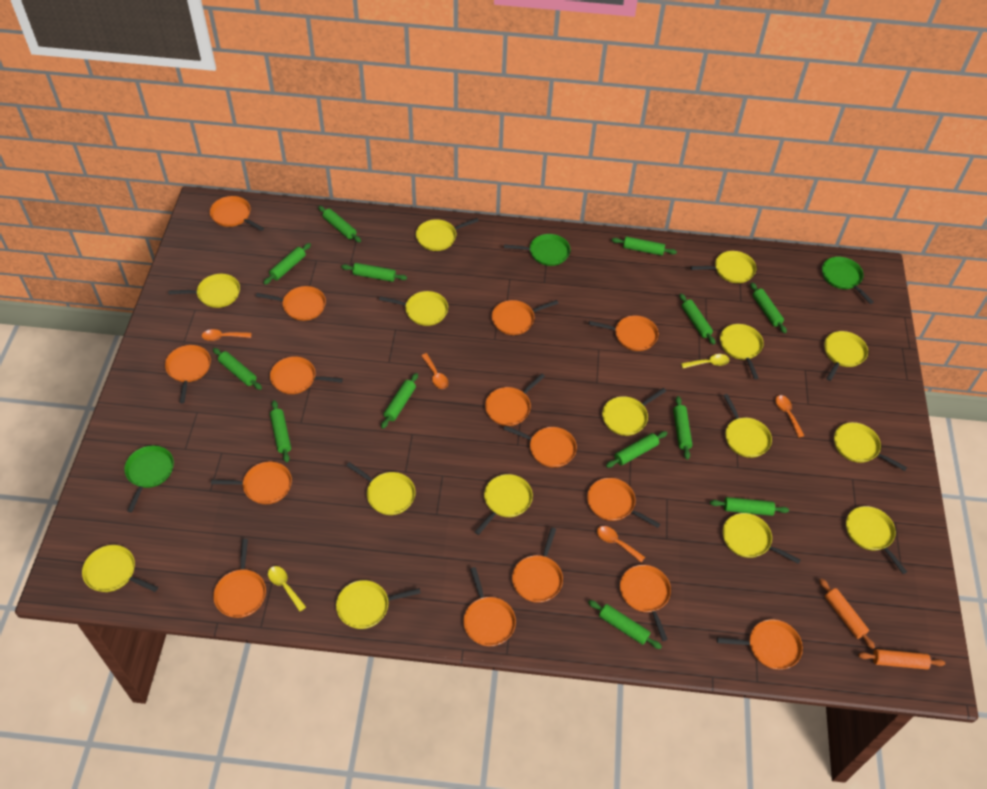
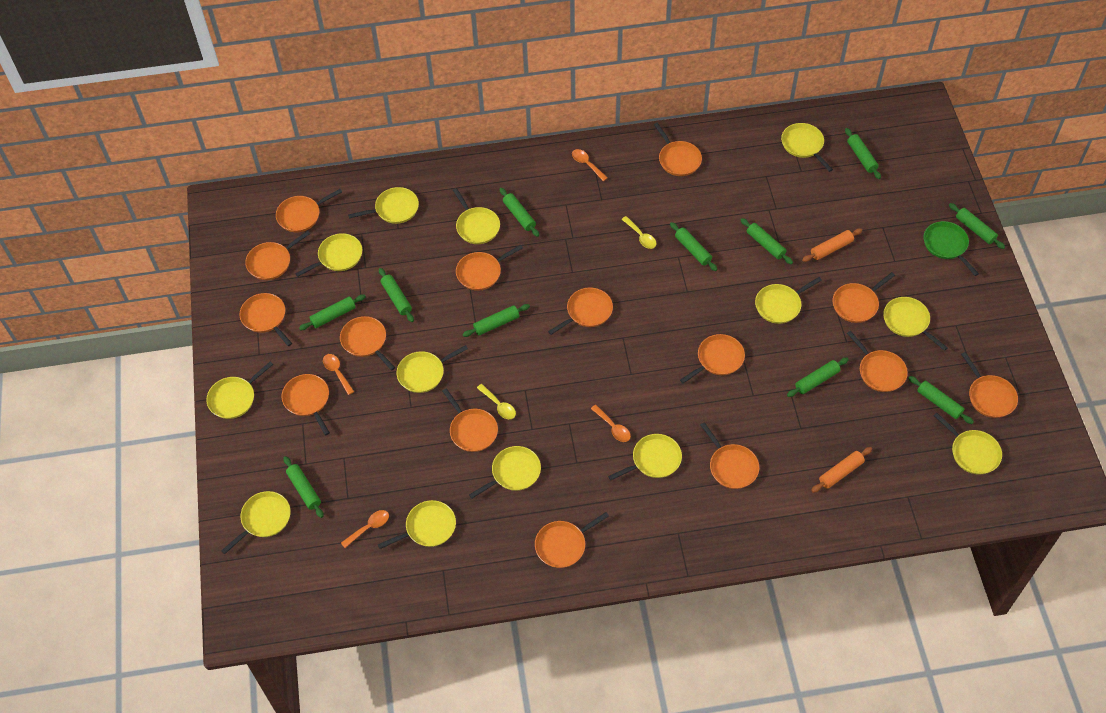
green pan: [124,445,174,512] [504,234,571,266] [822,257,873,304] = 3 -> [924,221,979,276] = 1
green rolling pin: [213,348,262,390] [263,243,311,285] [270,400,291,463] [318,206,361,242] [341,263,407,282] [381,373,418,429] [588,600,662,649] [606,431,667,468] [612,236,677,256] [673,396,692,460] [679,293,715,345] [710,497,789,516] [750,283,787,333] = 13 -> [284,456,324,518] [299,294,366,330] [379,268,414,322] [462,304,530,337] [500,188,539,237] [670,222,717,271] [740,218,793,264] [787,358,849,397] [845,128,881,179] [908,376,974,424] [949,203,1005,249] = 11
yellow pan: [82,545,158,592] [168,274,240,308] [336,580,420,629] [347,462,416,515] [379,291,448,326] [416,218,479,251] [475,474,533,535] [602,388,666,436] [690,251,757,283] [720,324,764,379] [723,394,772,458] [723,513,801,564] [824,331,868,381] [834,422,907,471] [846,506,907,574] = 15 -> [206,362,273,419] [221,491,291,554] [295,233,362,277] [348,187,419,224] [378,500,456,549] [397,345,468,393] [453,188,500,244] [469,446,541,498] [608,434,682,481] [755,277,822,324] [781,123,833,172] [883,297,948,351] [934,413,1002,475] = 13

